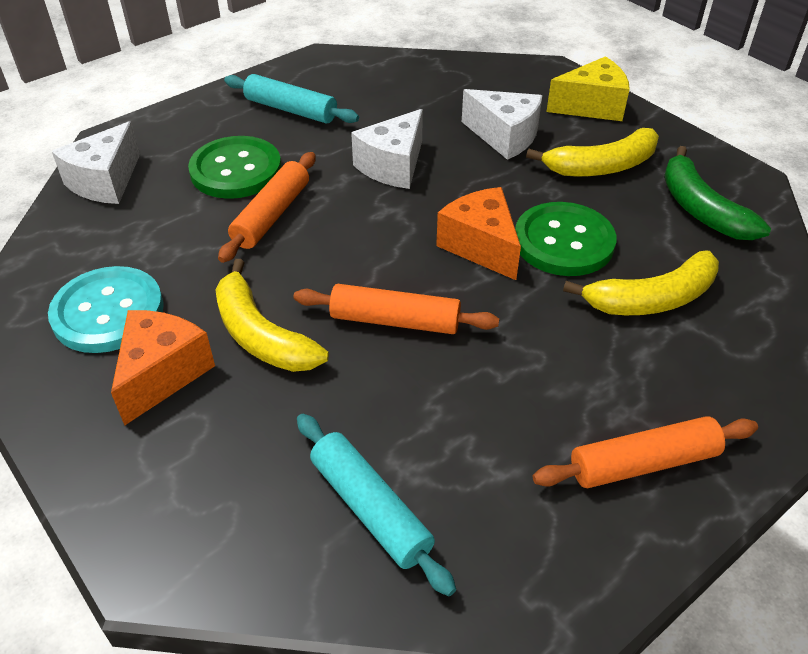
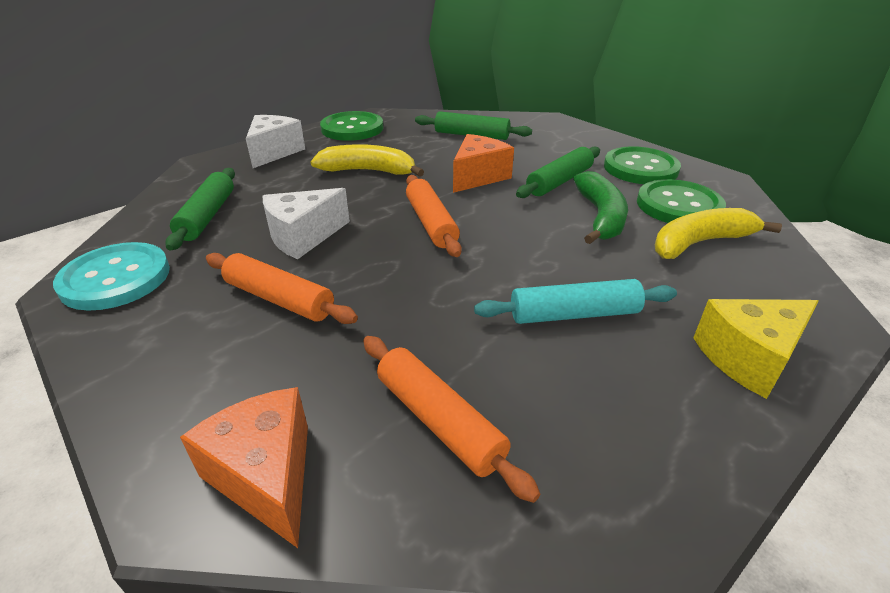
green button: [188,136,282,199] [515,202,616,276] = 2 -> [320,111,384,141] [604,146,681,184] [637,179,726,223] = 3
green rolling pin: none = 0 -> [165,168,235,251] [415,111,532,140] [516,147,600,198] = 3
turquoise rolling pin: [224,74,359,124] [297,414,456,596] = 2 -> [474,279,677,324] = 1
white cheese: [52,121,140,204] [351,109,423,189] [462,89,542,160] = 3 -> [246,115,305,168] [263,188,350,259] = 2
yellow banana: [215,259,329,372] [526,128,659,177] [563,251,719,315] = 3 -> [311,144,424,177] [655,208,782,259] = 2

